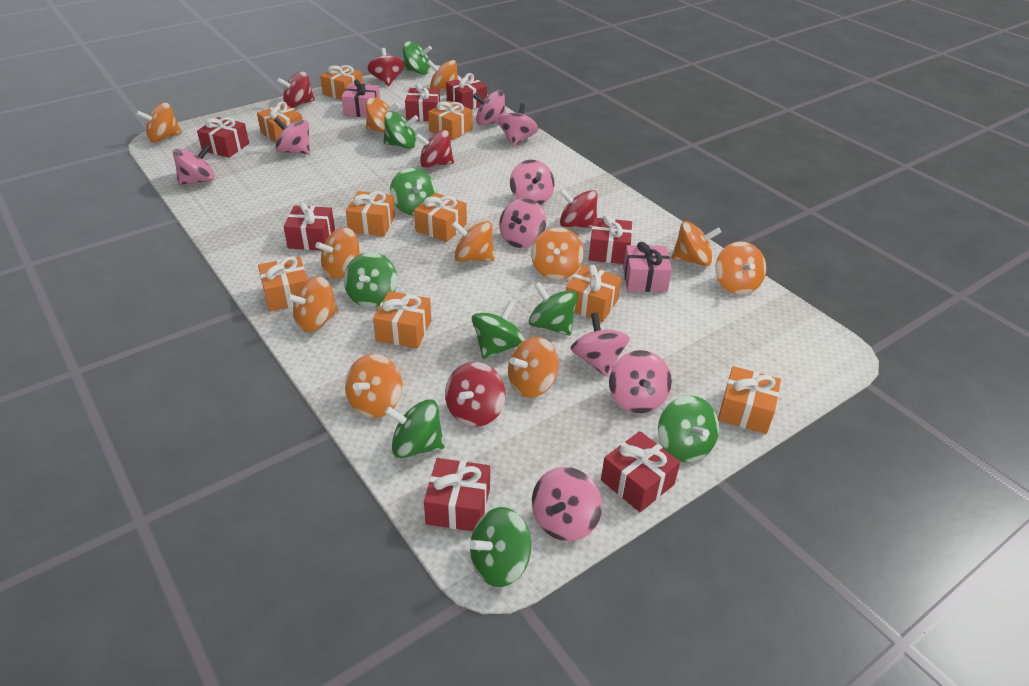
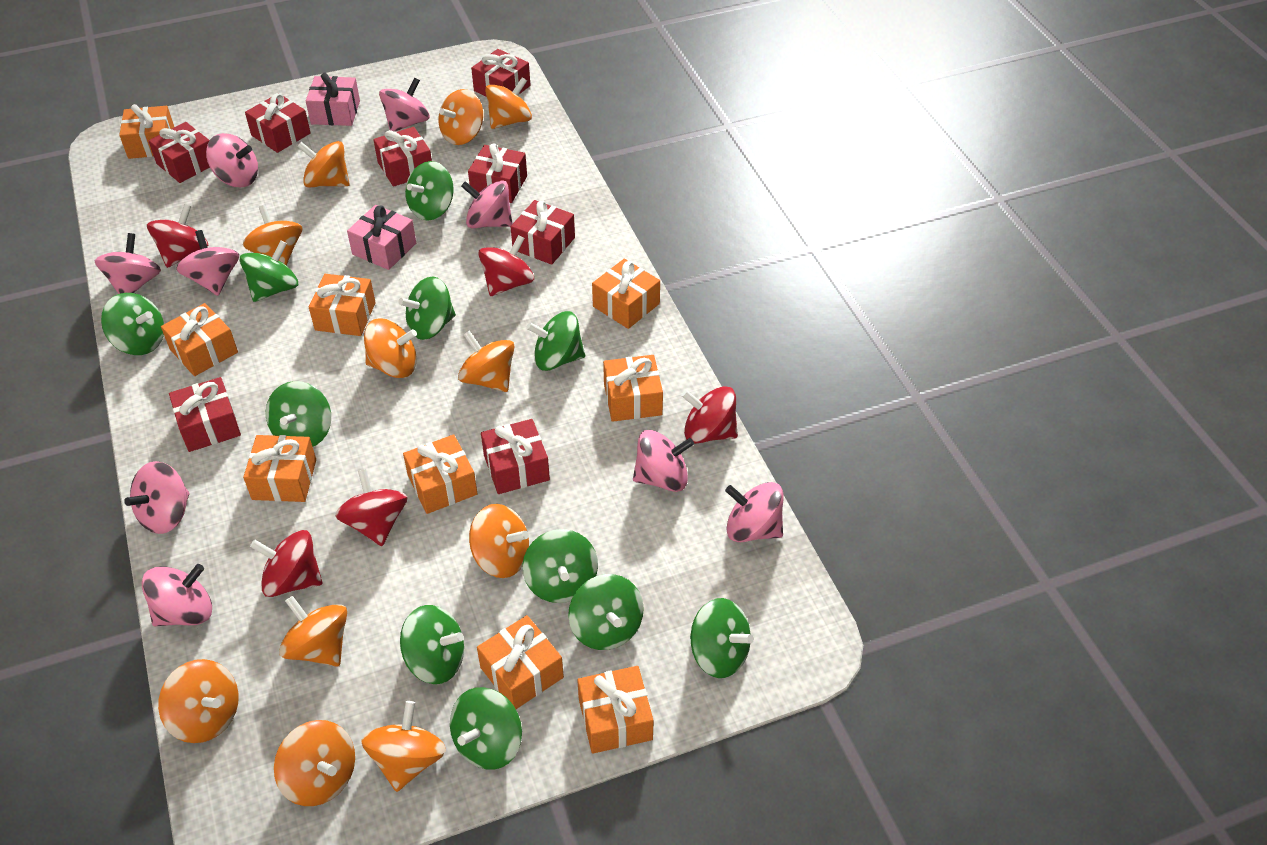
green spinning top: [344,252,397,307] [384,111,418,149] [384,399,445,458] [390,168,437,216] [403,41,432,75] [469,507,531,587] [472,301,525,359] [529,282,578,335] [658,396,719,463] = 9 -> [101,293,164,355] [240,240,298,302] [266,381,331,446] [398,277,456,340] [400,605,464,684] [405,161,454,221] [450,687,522,770] [522,529,598,603] [526,311,585,371] [568,574,644,650] [690,598,754,678] = 11
red gift: [197,117,249,158] [283,202,335,251] [405,83,440,121] [424,458,490,531] [446,73,487,109] [589,215,632,264] [601,431,680,512] = 7 -> [148,122,210,183] [169,377,241,452] [245,93,311,153] [373,127,432,187] [468,143,527,203] [471,49,531,96] [481,419,550,494] [511,200,575,265] = 8

